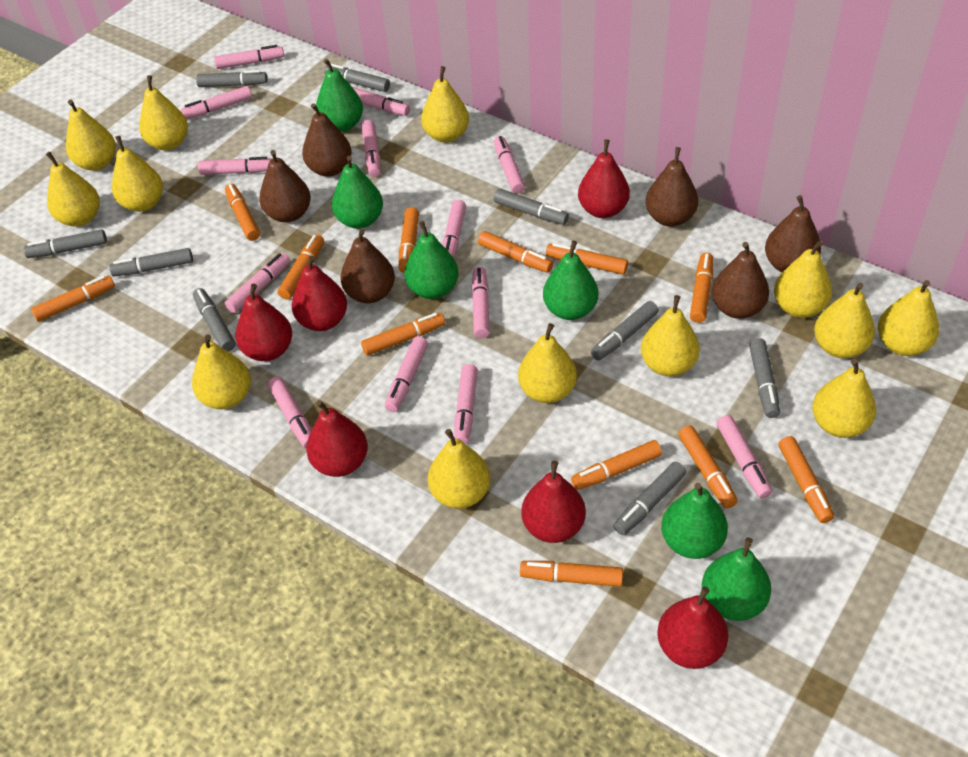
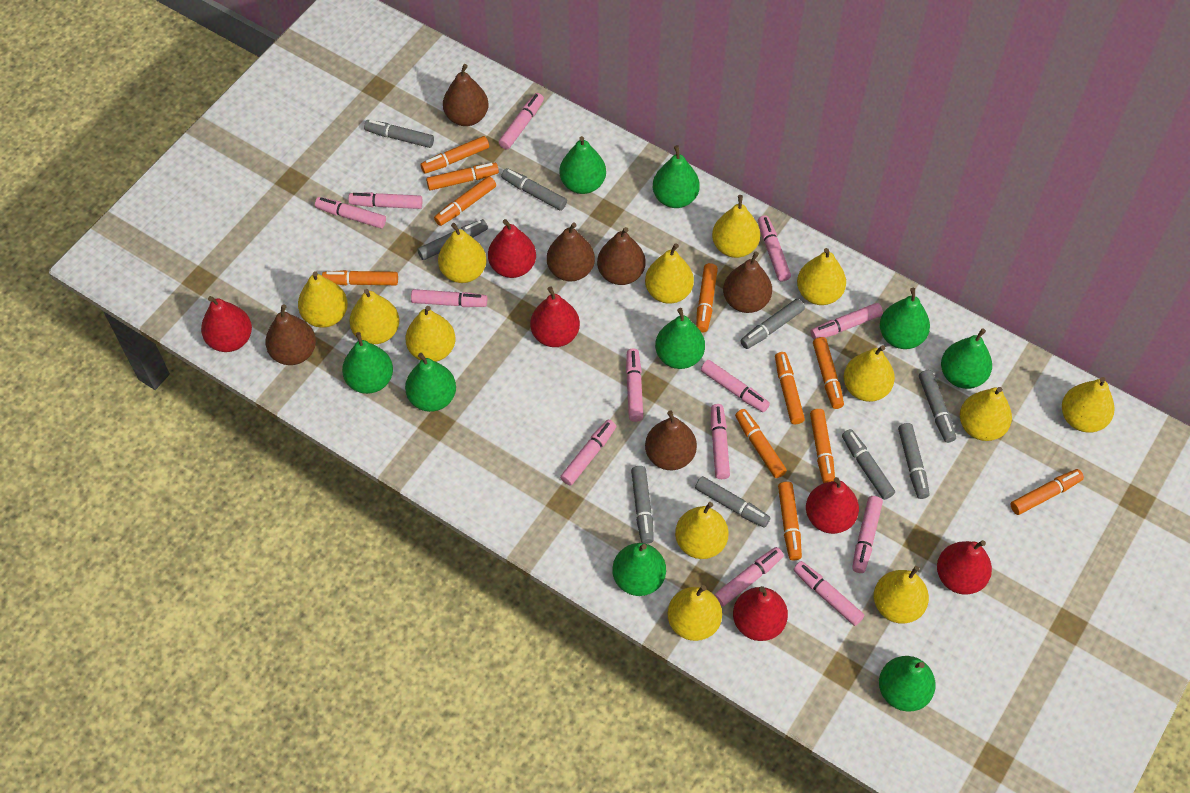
green pear: [316,59,363,132] [332,156,383,229] [404,221,459,299] [543,240,598,320] [661,483,728,559] [702,537,771,621] = 6 -> [342,332,393,394] [405,353,456,412] [559,136,606,194] [612,543,666,596] [653,145,700,208] [655,308,705,369] [879,656,936,712] [880,288,930,349] [941,328,992,389] = 9
orange marker: [31,276,115,322] [225,184,260,241] [277,234,324,300] [361,312,445,356] [399,207,419,273] [478,231,553,273] [520,561,623,587] [546,243,628,275] [571,440,662,490] [678,426,738,508] [690,253,713,323] [778,436,834,523] = 12 -> [322,270,398,285] [420,136,489,174] [426,163,499,191] [434,176,496,226] [696,263,718,332] [735,409,787,478] [775,352,805,424] [778,482,802,560] [810,409,835,483] [813,337,844,409] [1010,469,1084,515] = 11

